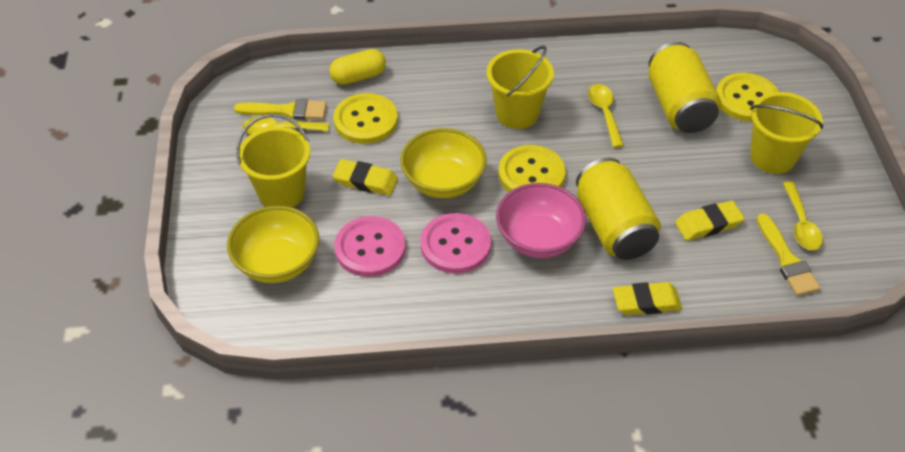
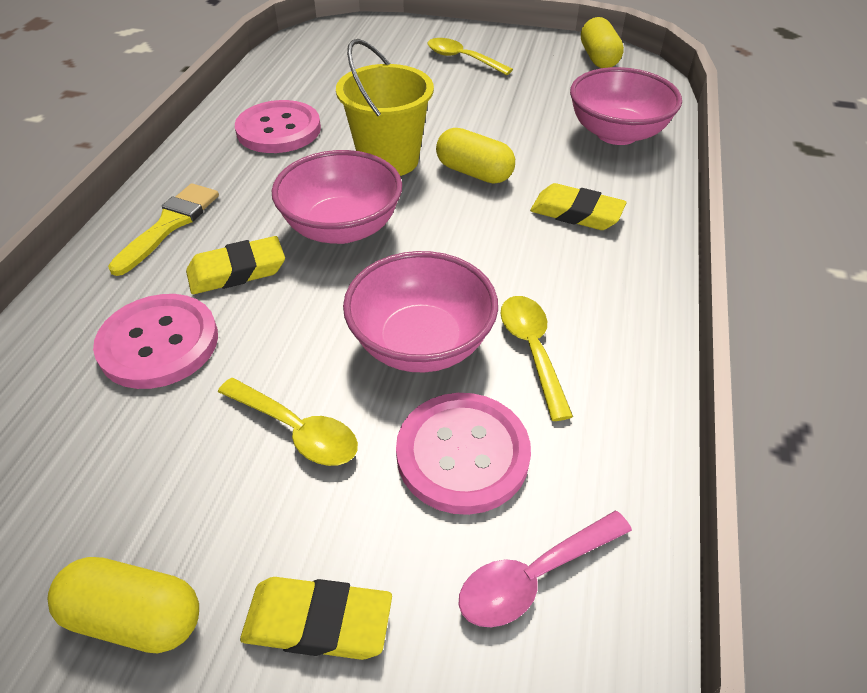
pink bowl: [496,183,586,258] = 1 -> [272,150,402,244] [343,251,498,372] [570,67,682,145] = 3
pink button: [334,216,405,277] [420,213,491,274] = 2 -> [93,294,218,389] [235,100,321,153] [396,393,531,515] = 3
pink spoon: none = 0 -> [459,511,632,627] = 1
yellow bowl: [227,206,319,283] [400,128,487,198] = 2 -> none = 0
yellow brush: [234,99,327,120] [757,214,820,296] = 2 -> [108,183,219,276] = 1
yellow bucket: [236,114,310,208] [486,46,554,129] [750,92,823,174] = 3 -> [336,39,434,176] = 1
yellow button: [334,93,398,144] [499,145,566,192] [716,73,779,122] = 3 -> none = 0
yellow can: [576,158,661,260] [648,42,721,133] = 2 -> none = 0
yellow capsule: [329,49,386,85] = 1 -> [47,557,199,653] [436,128,515,184] [581,17,624,68] = 3

